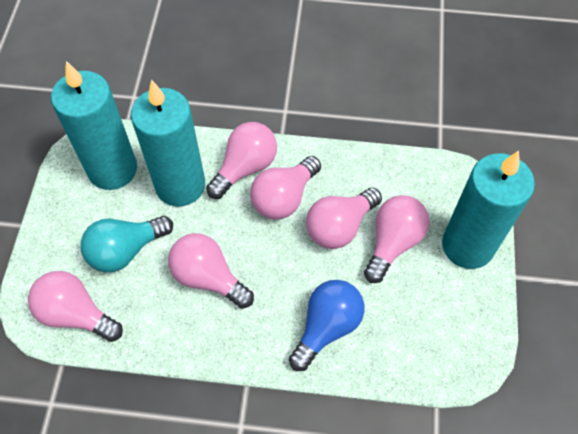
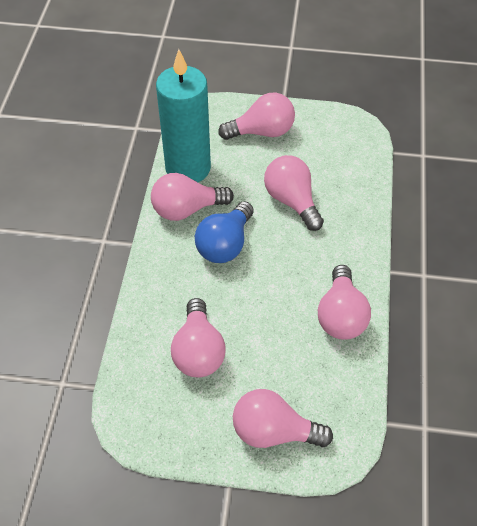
turquoise candle: [51,61,137,190] [131,79,205,207] [442,151,535,269] = 3 -> [156,49,211,182] = 1
turquoise light bulb: [81,216,173,272] = 1 -> none = 0

